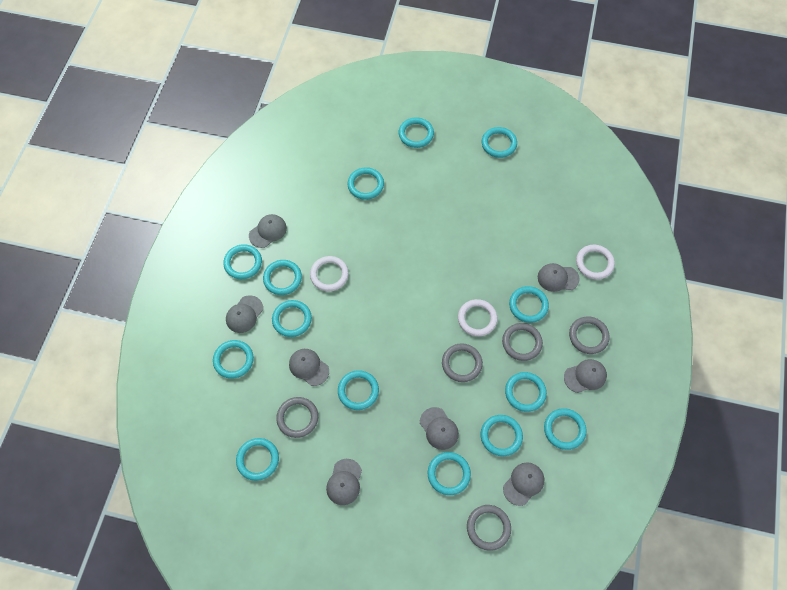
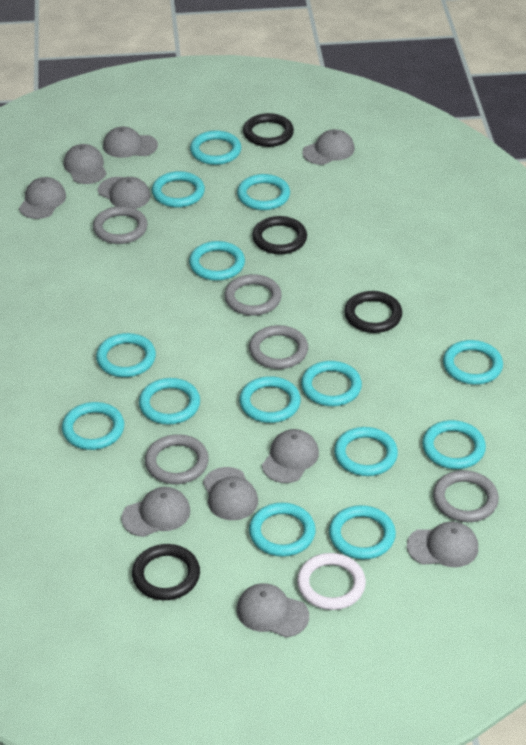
black ring: none = 0 -> [132,544,200,600] [243,113,294,147] [252,216,307,254] [344,291,402,333] = 4
grey cap: [226,295,263,333] [249,214,287,248] [289,349,329,386] [326,459,362,505] [420,407,459,450] [503,462,544,506] [538,263,580,292] [564,359,607,393] = 8 -> [19,177,66,219] [64,144,107,184] [98,177,151,209] [103,127,158,158] [122,487,190,537] [203,467,258,520] [237,583,309,637] [262,429,319,483] [302,129,354,165] [407,521,478,567] = 10
white ring: [310,256,349,291] [458,299,498,336] [576,245,615,280] = 3 -> [297,553,366,610] = 1

